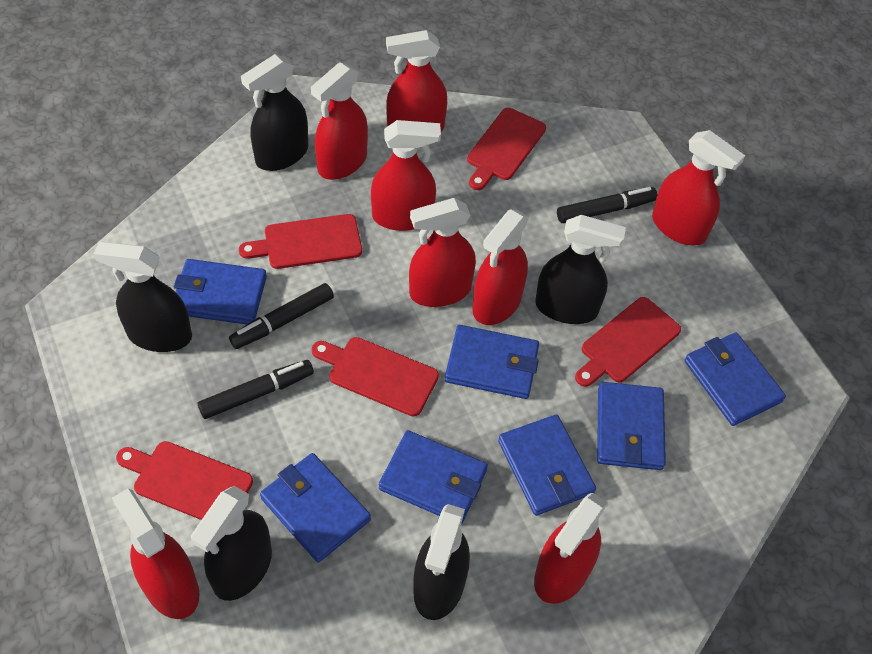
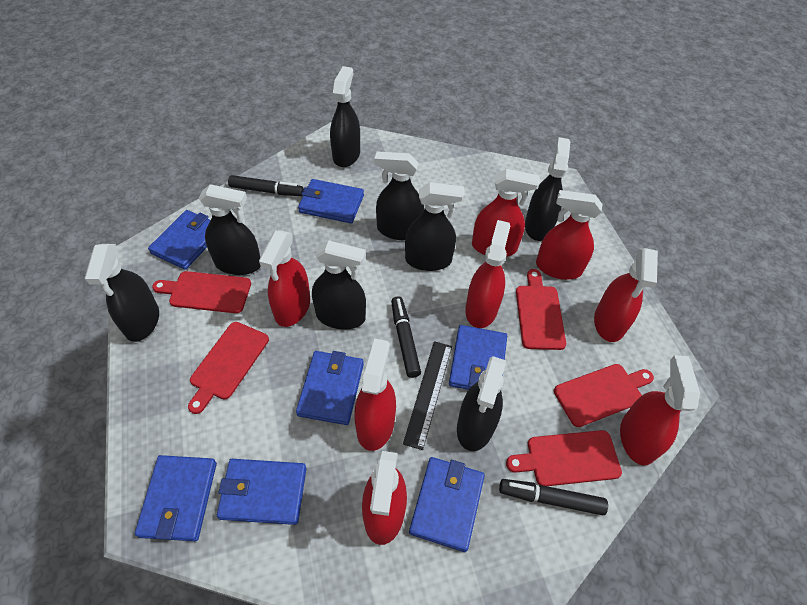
black ruler: none = 0 -> [403,341,452,450] = 1
black spray bottle: [94,242,192,352] [191,486,272,601] [241,54,308,171] [413,504,470,620] [535,215,626,324] = 5 -> [85,244,159,342] [199,184,261,275] [312,240,366,329] [330,66,360,167] [374,151,424,240] [405,182,464,271] [457,356,506,451] [525,137,570,241] = 8

